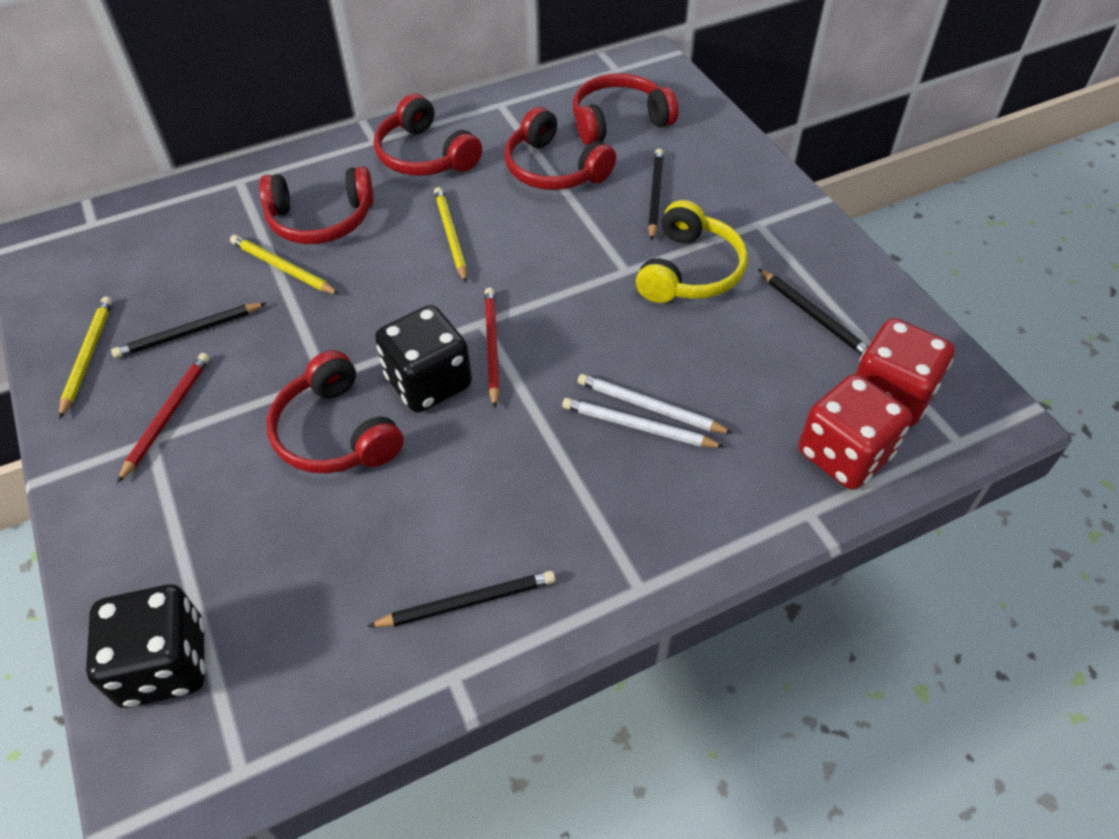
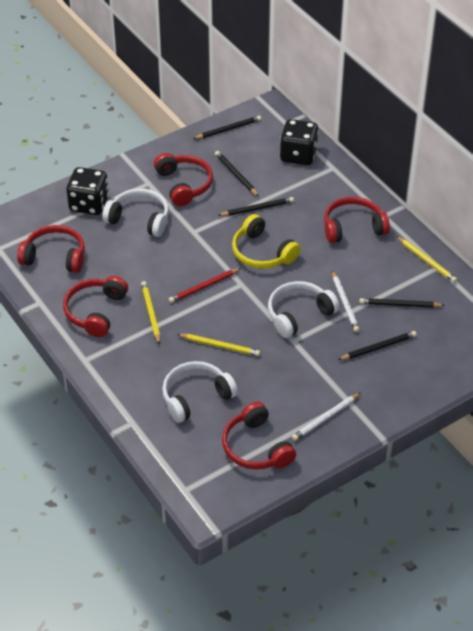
black pencil: [111,303,266,358] [367,570,556,627] [648,149,664,241] [758,269,869,355] = 4 -> [193,115,261,139] [215,151,259,196] [218,197,294,216] [338,331,417,360] [359,298,445,308] = 5
red dice: [799,374,912,490] [856,318,955,427] = 2 -> none = 0
red pencil: [117,353,210,483] [485,287,500,408] = 2 -> [169,268,241,303] = 1
white headphones: none = 0 -> [102,188,169,237] [162,361,238,423] [268,281,340,338] = 3

